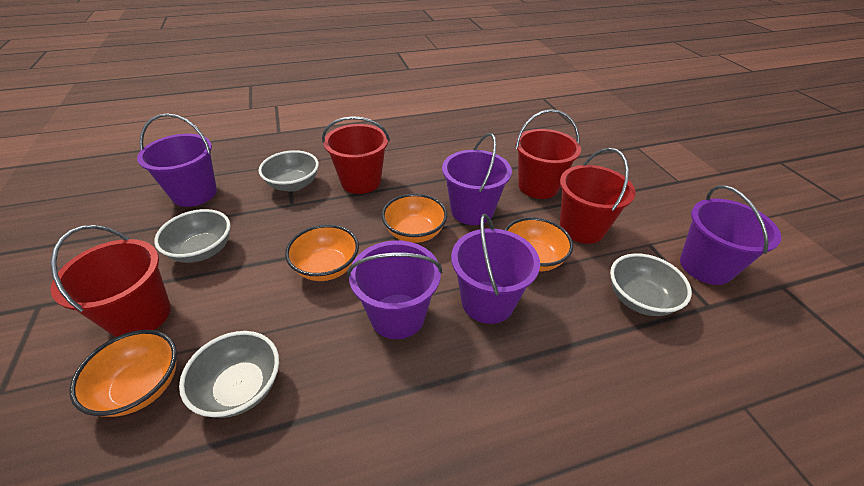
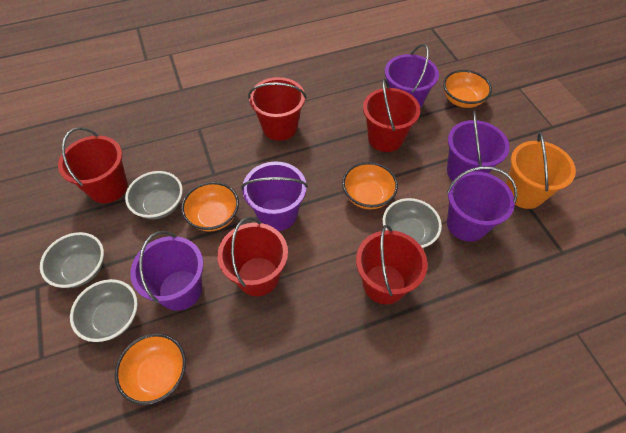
orange bucket: none = 0 -> [506,132,576,209] = 1
red bucket: [50,225,171,337] [322,116,390,194] [515,109,581,199] [560,148,635,244] = 4 -> [58,127,128,203] [217,217,288,296] [248,77,306,141] [356,225,428,304] [363,78,420,152] = 5

